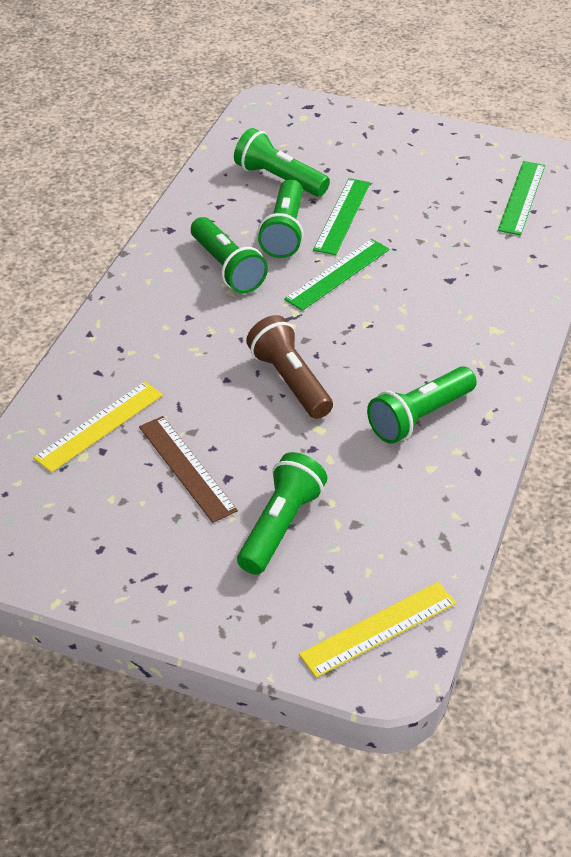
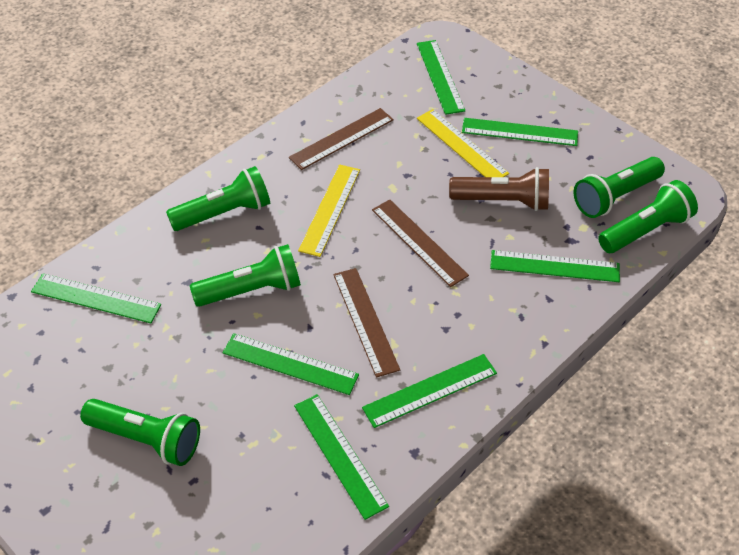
brown ruler: [139,416,238,523] = 1 -> [289,108,394,170] [333,268,400,378] [372,199,469,287] = 3
green ruler: [284,239,390,311] [313,178,370,255] [498,161,545,236] = 3 -> [31,273,161,323] [223,333,359,395] [294,394,389,520] [362,354,497,428] [417,40,465,115] [462,118,578,146] [490,250,620,282] = 7

